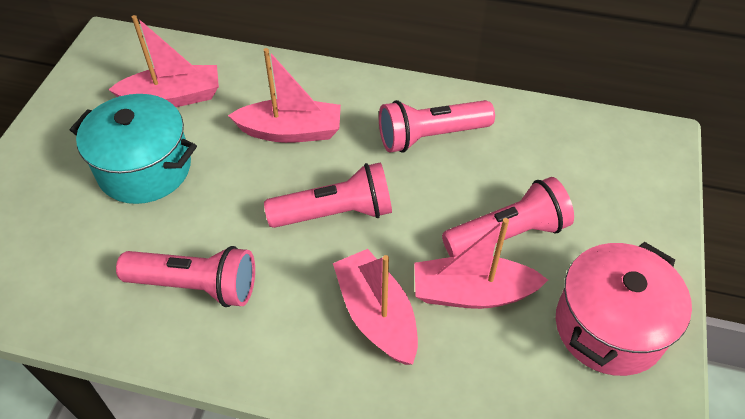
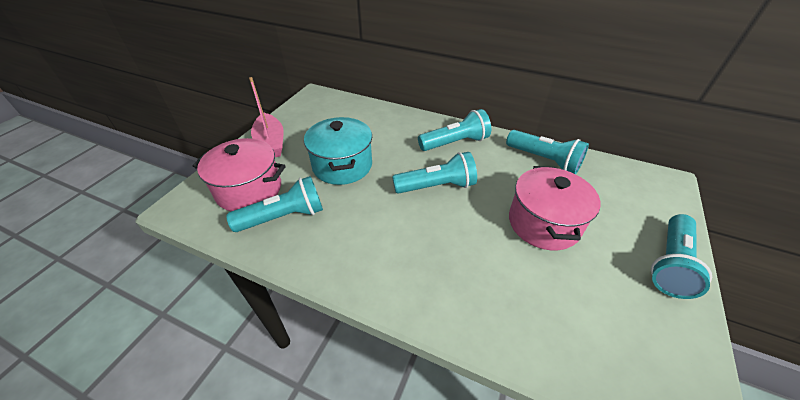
pink boat: [108,15,219,107] [228,48,341,143] [333,249,418,365] [414,218,548,309] = 4 -> [249,77,284,157] = 1
pink flashlight: [116,246,255,307] [264,162,392,228] [379,100,495,153] [442,177,574,257] = 4 -> none = 0
pink pot: [556,242,692,376] = 1 -> [192,138,286,211] [509,166,600,250] = 2
turquoise flashlight: none = 0 -> [226,176,323,232] [392,152,477,194] [418,109,491,151] [506,130,589,174] [651,214,712,299] = 5

